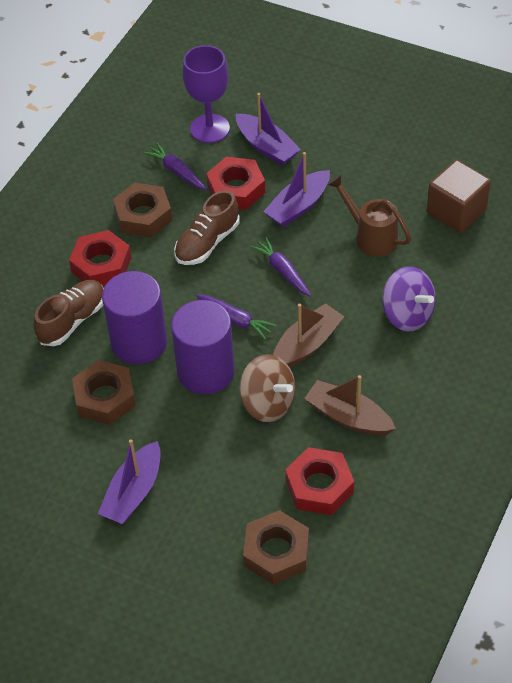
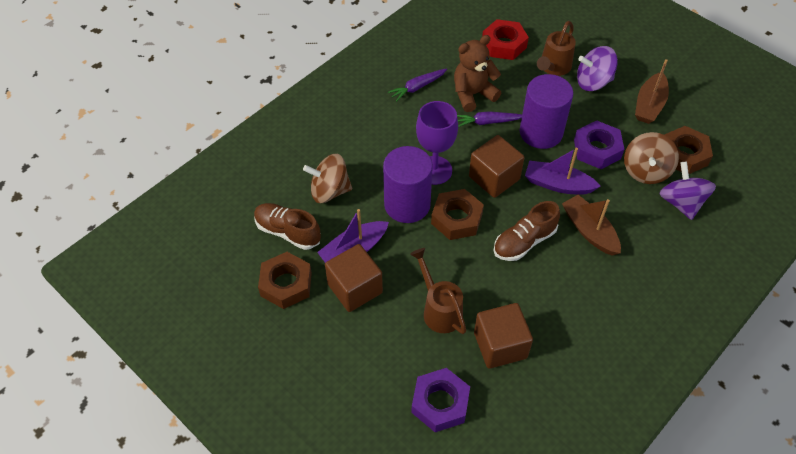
brown cube: [427,160,491,233] = 1 -> [325,244,383,312] [469,135,525,198] [474,303,533,369] = 3
brown spinning top: [239,354,296,422] = 1 -> [303,154,352,203] [624,132,679,184] = 2
brown teddy bear: none = 0 -> [454,35,501,112] = 1
brown watering can: [327,174,412,257] = 1 -> [410,248,466,334] [537,21,576,76] = 2
purple boat: [98,439,161,524] [236,93,301,166] [263,152,330,227] = 3 -> [317,209,389,263] [525,148,601,195] = 2
purple carrot: [143,143,207,190] [195,294,276,340] [250,237,312,297] = 3 -> [388,68,447,102] [457,111,522,127] = 2
purple nut: none = 0 -> [411,368,470,432] [574,120,624,169] = 2
purple spinning top: [382,266,436,331] = 1 -> [577,46,618,91] [659,161,716,220] = 2
red nut: [69,230,131,286] [206,157,265,210] [285,447,354,515] = 3 -> [482,19,529,60] = 1

